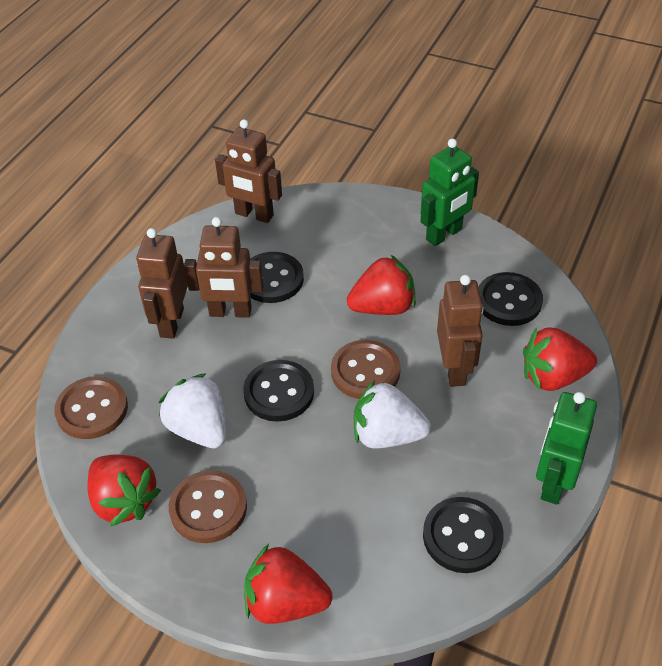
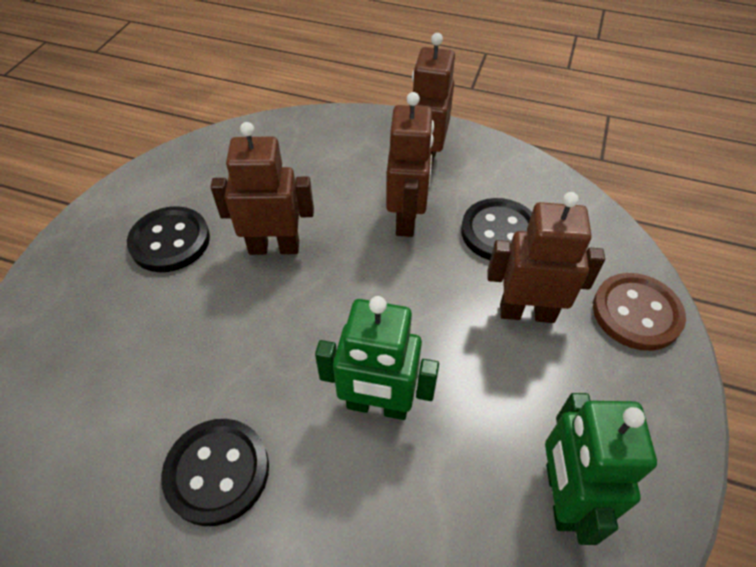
black button: [243,360,314,422] [250,252,304,303] [423,497,504,573] [479,272,543,326] = 4 -> [127,206,210,272] [161,419,269,526] [461,198,532,260] = 3
brown button: [54,376,128,439] [169,470,247,543] [331,340,401,399] = 3 -> [593,273,686,351] = 1
red strawberry: [87,455,161,527] [244,544,333,624] [347,254,416,315] [523,327,597,391] = 4 -> none = 0
white strawberry: [159,373,226,448] [354,380,431,449] = 2 -> none = 0

